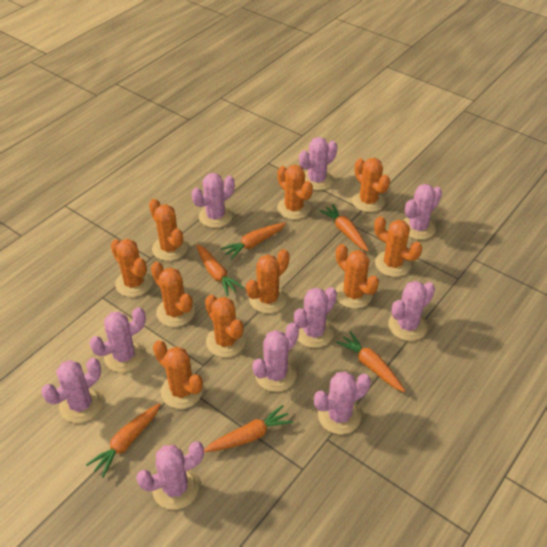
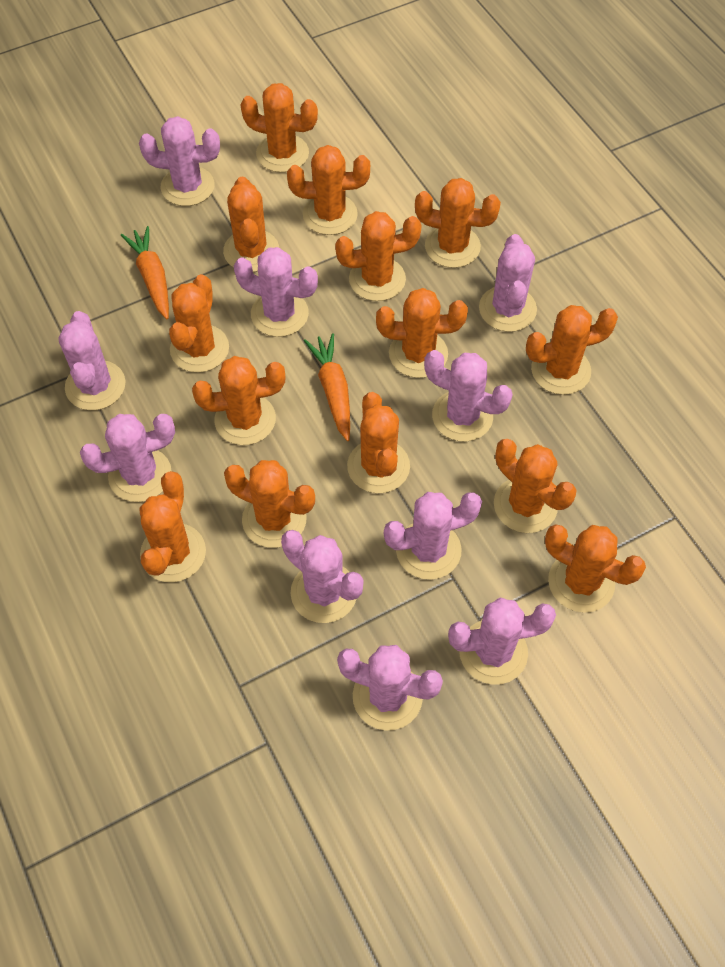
orange cactus: [111,239,153,297] [149,199,188,261] [151,262,195,327] [153,340,203,409] [205,295,246,357] [246,249,289,314] [277,165,313,220] [336,244,379,309] [352,158,390,212] [374,216,422,277] = 10 -> [140,471,206,582] [169,274,229,373] [192,356,285,445] [223,177,279,272] [224,460,315,548] [240,83,318,173] [287,145,370,235] [335,211,422,301] [347,392,410,493] [376,288,468,378] [415,178,501,268] [494,439,576,533] [526,305,618,395] [545,524,646,613] = 14
orange carrot: [86,403,161,478] [196,244,244,296] [204,405,293,452] [221,223,286,260] [319,204,369,251] [336,331,405,392] = 6 -> [121,226,169,319] [304,333,350,441] = 2

